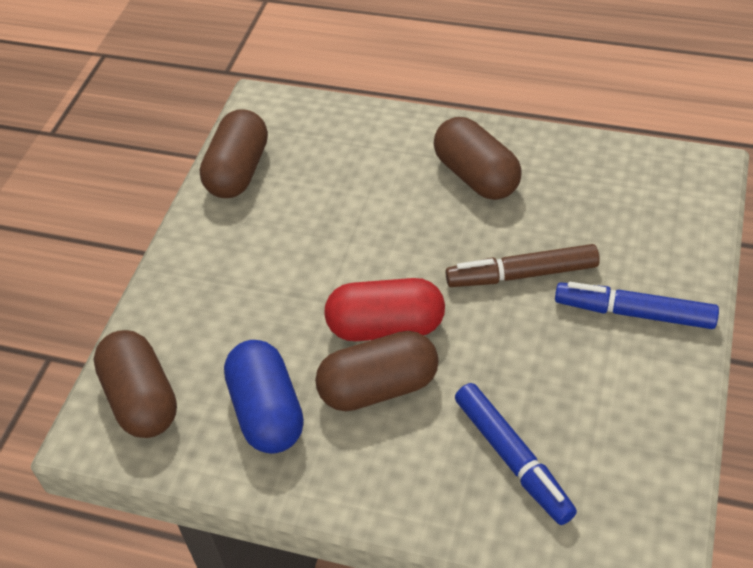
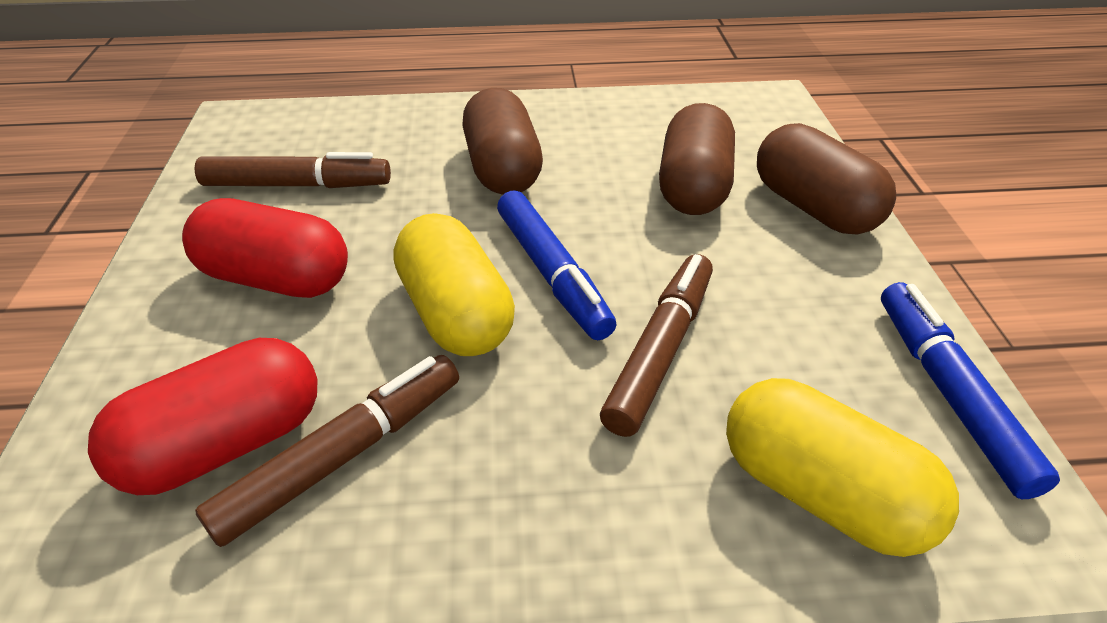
blue capsule: [224,340,304,454] = 1 -> none = 0
brown capsule: [93,330,177,438] [200,109,268,198] [315,331,439,411] [434,117,522,200] = 4 -> [462,88,543,195] [659,103,735,215] [757,123,896,235] = 3
brown marker: [445,244,600,287] = 1 -> [194,152,391,188] [195,355,459,547] [600,254,713,437] = 3
red capsule: [324,278,445,341] = 1 -> [88,338,317,495] [182,198,348,298] = 2
yellow capsule: none = 0 -> [394,213,515,356] [726,378,959,557] = 2

